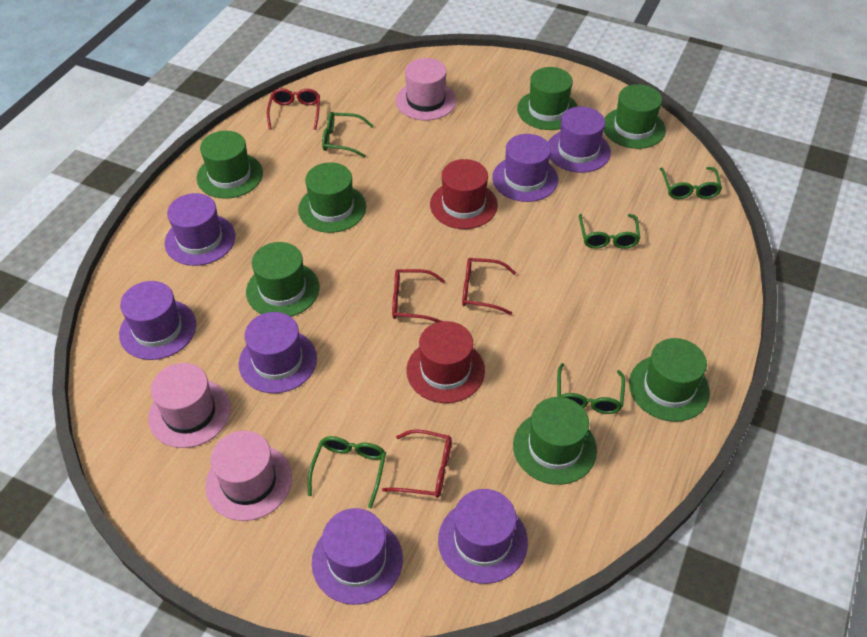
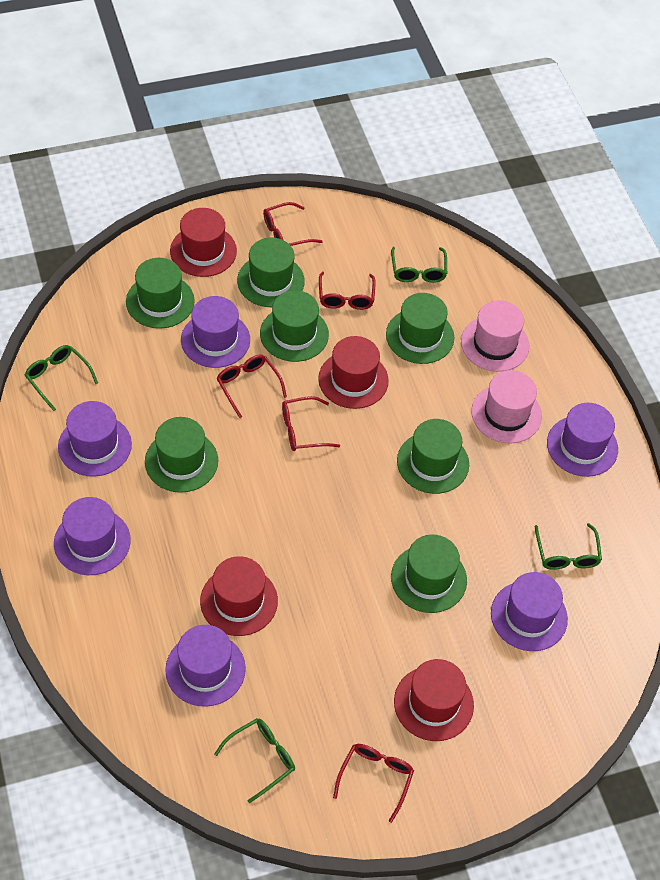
green glasses: [308,436,386,508] [322,112,373,158] [557,363,625,414] [579,214,640,249] [660,167,722,199] = 5 -> [25,345,98,411] [214,718,295,803] [391,247,447,283] [535,523,602,570] = 4
pink hat: [148,363,231,448] [206,431,292,521] [396,58,456,120] = 3 -> [461,301,529,372] [471,370,542,443] = 2
purple hat: [119,281,196,360] [165,193,235,266] [239,312,317,393] [312,508,403,605] [438,489,528,584] [492,134,558,202] [548,106,611,173] = 7 -> [54,497,130,575] [58,401,132,477] [165,625,246,707] [181,296,250,368] [491,572,568,651] [547,403,618,477] = 6
red glasses: [267,88,320,130] [382,429,452,498] [392,269,445,322] [462,258,516,315] = 4 -> [216,355,287,418] [263,202,323,246] [282,396,340,451] [319,272,376,310] [333,744,414,823] = 5
red hat: [407,321,485,403] [430,159,498,229] = 2 -> [170,208,237,277] [200,556,278,636] [318,336,389,409] [394,659,474,741] = 4

